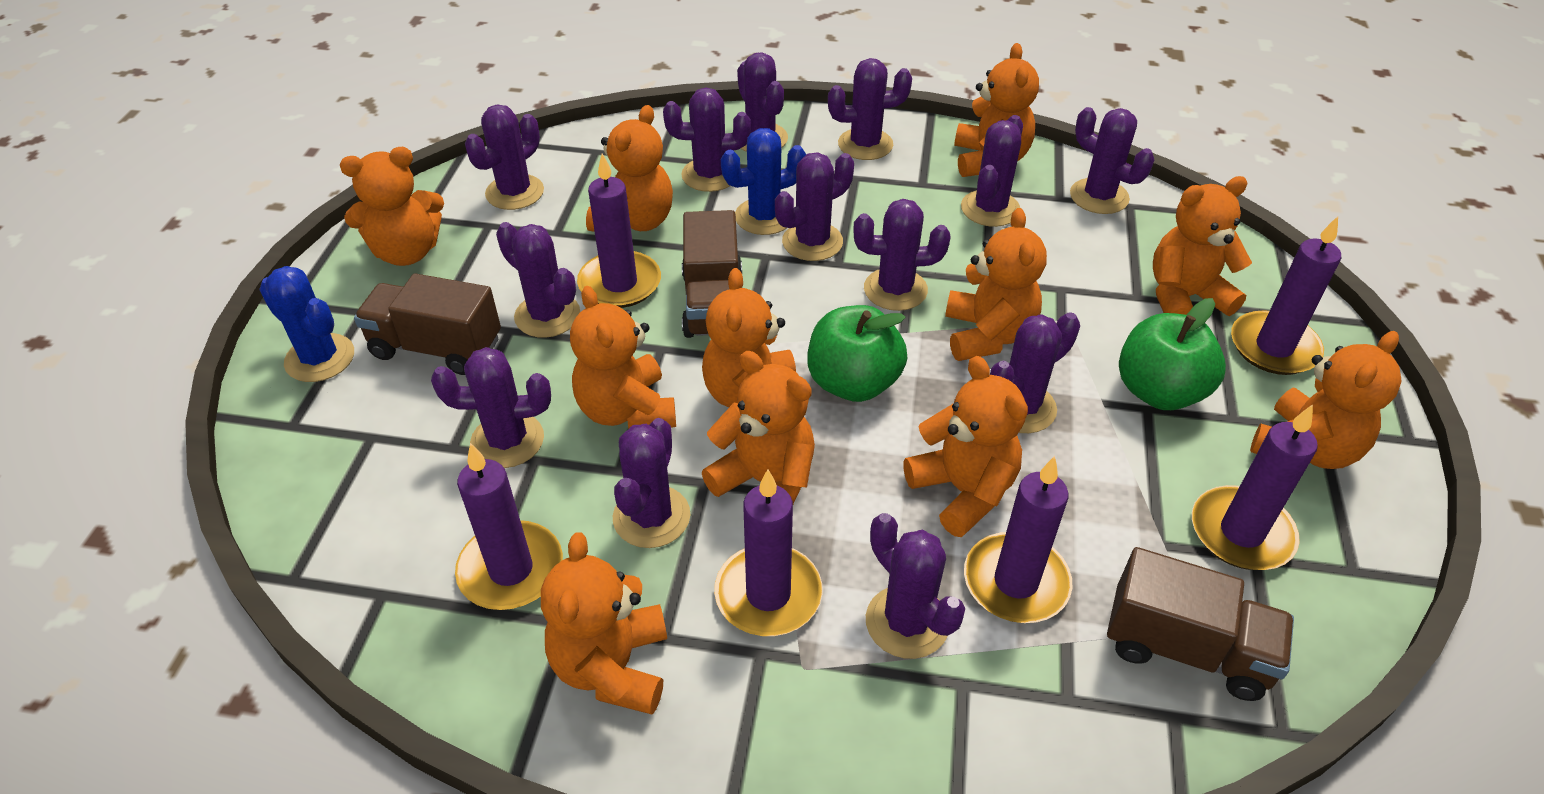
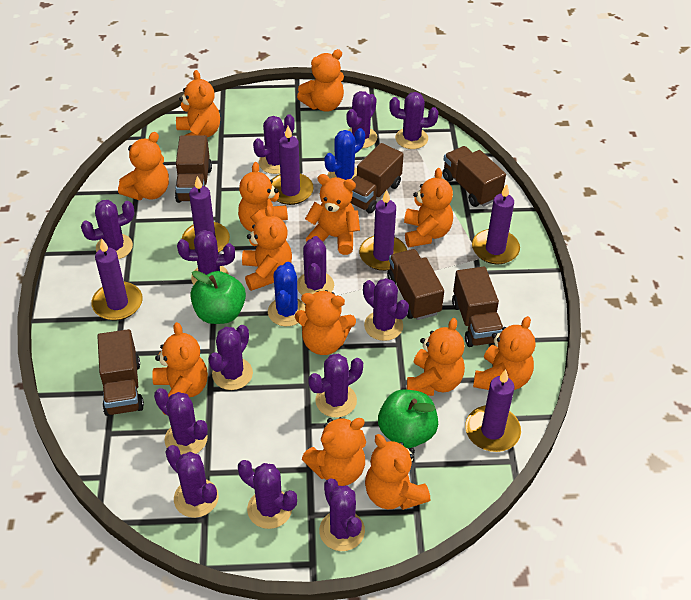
brown truck: [354,273,501,375] [682,210,742,338] [1107,547,1294,701] = 3 -> [97,329,144,416] [175,135,212,203] [350,143,404,214] [387,249,444,320] [442,146,506,207] [452,267,503,347] = 6
orange teddy bear: [340,147,444,266] [541,533,667,715] [570,286,676,429] [586,105,673,232] [702,268,796,407] [702,351,815,504] [903,356,1028,537] [945,208,1047,361] [954,43,1039,177] [1153,176,1252,316] [1250,331,1402,469] = 11 -> [118,132,169,200] [152,322,208,415] [176,70,220,137] [238,162,288,232] [242,206,292,291] [295,290,356,355] [297,49,344,112] [302,417,366,486] [305,174,360,255] [365,434,430,510] [404,168,453,247] [407,318,465,396] [473,316,535,390] = 13

